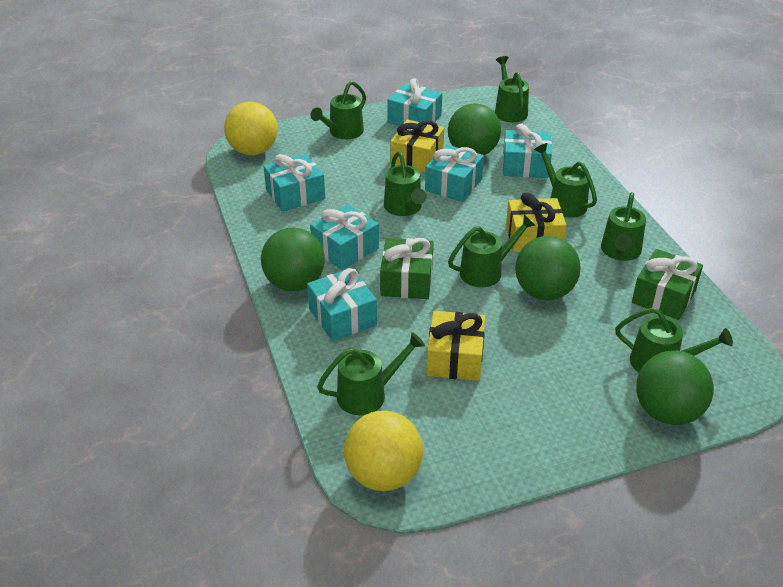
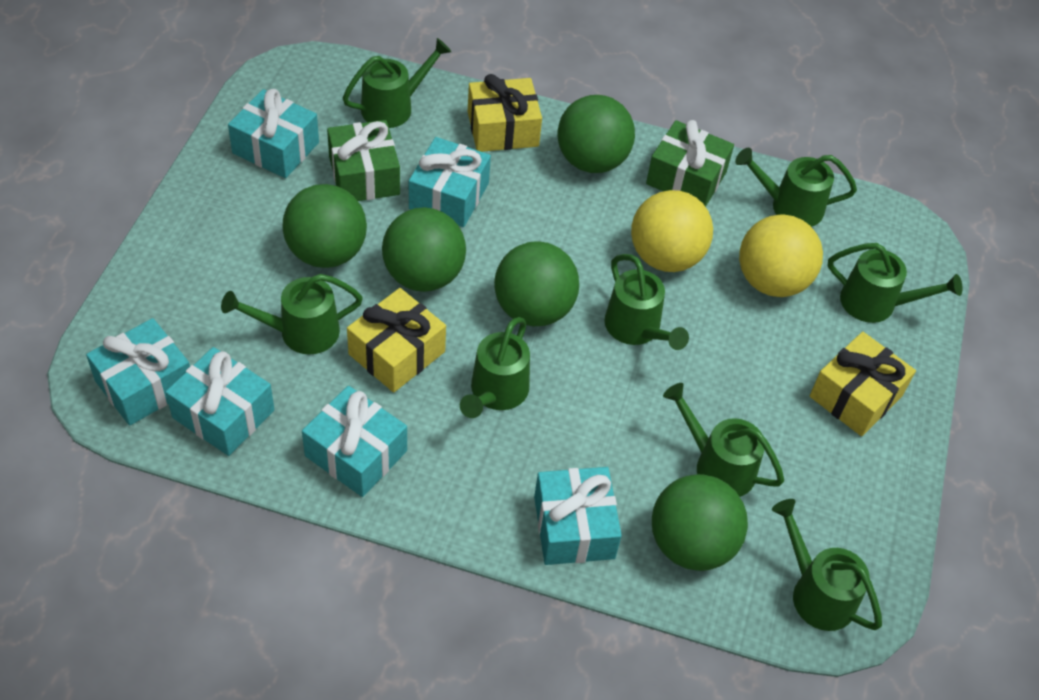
green ball: [261,228,325,291] [448,103,501,155] [515,236,581,300] [636,351,714,425] = 4 -> [283,184,367,268] [382,207,466,292] [494,241,579,326] [557,95,635,173] [652,474,748,571] = 5

